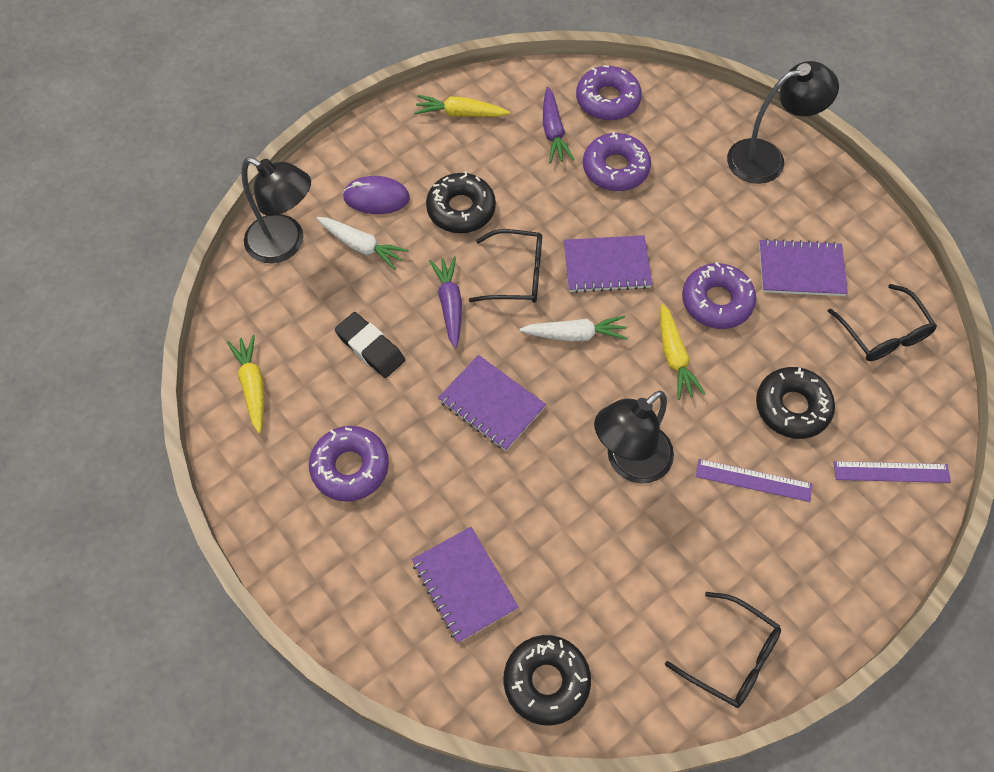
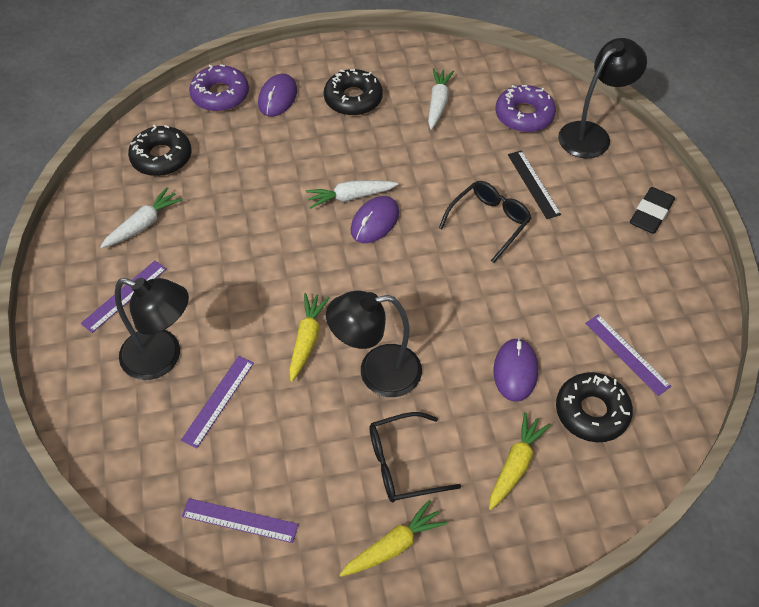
black glasses: [469,229,542,303] [665,592,781,708] [828,284,937,361] = 3 -> [369,412,461,502] [439,181,531,263] = 2
black ruler: none = 0 -> [508,150,561,219] = 1
purple carrot: [429,256,462,349] [543,87,574,163] = 2 -> none = 0
purple donut: [309,426,389,502] [576,65,642,121] [583,132,651,191] [682,262,756,329] = 4 -> [189,64,249,112] [495,85,556,132] = 2
purple mouse: [343,176,410,214] = 1 -> [258,74,297,117] [351,196,399,243] [493,338,538,402] = 3
purple notebook: [412,527,519,643] [438,355,546,451] [564,235,652,293] [759,239,848,296] = 4 -> none = 0
purple ruler: [696,459,812,502] [834,461,951,483] = 2 -> [80,261,167,333] [181,356,254,448] [182,498,298,543] [585,315,671,396] = 4
white carrot: [316,217,409,270] [519,316,628,342] = 2 -> [100,187,183,248] [306,180,398,208] [428,68,454,129] = 3

